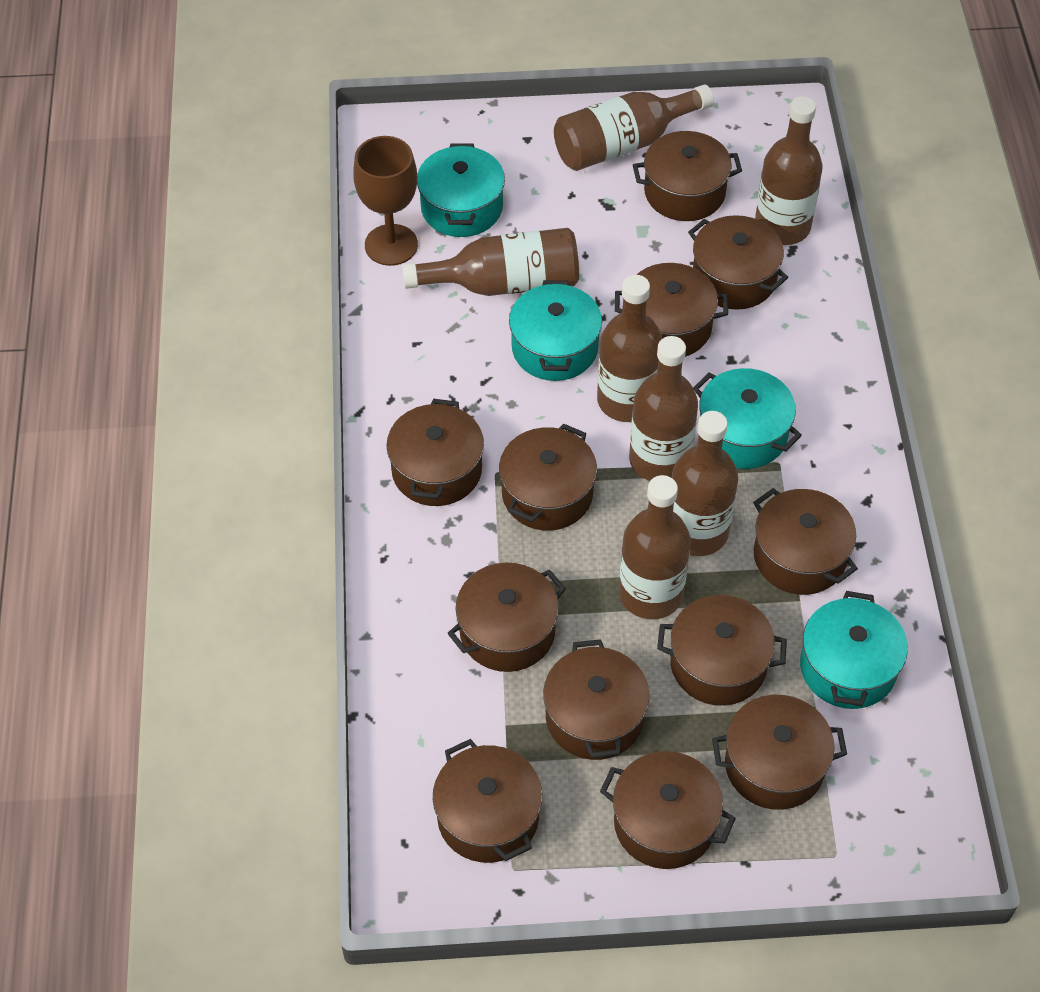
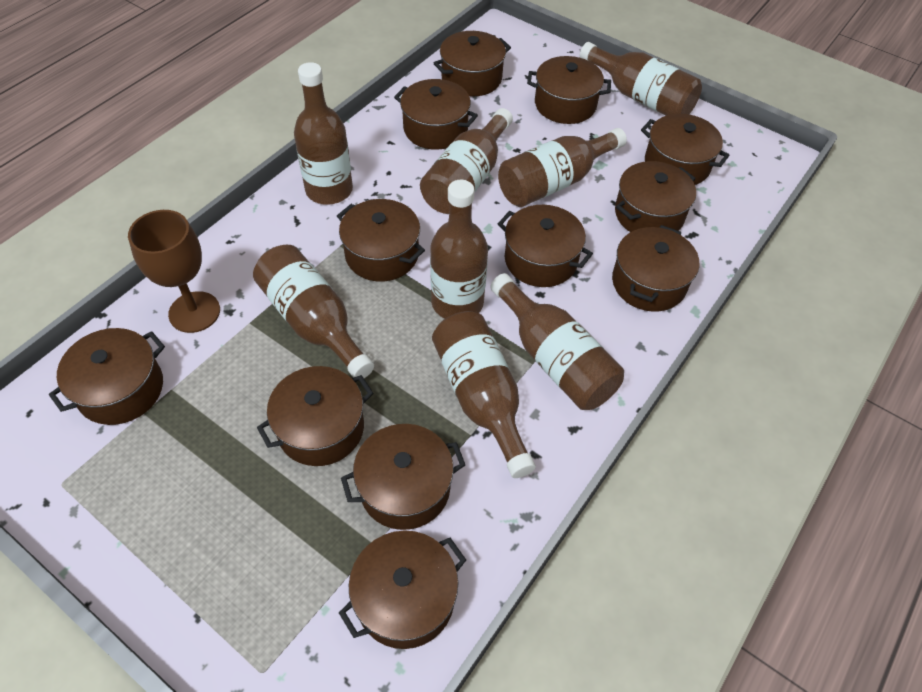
brown bottle: [402,228,579,296] [554,85,714,171] [597,275,663,422] [619,475,691,619] [629,336,698,481] [672,411,738,556] [755,96,823,245] = 7 -> [253,245,374,378] [294,62,353,205] [420,108,513,214] [430,180,488,319] [432,311,536,478] [490,273,624,410] [498,128,627,207] [580,42,702,116] = 8
turquoise pot: [417,144,505,237] [509,280,602,381] [693,368,802,469] [800,591,908,709] = 4 -> none = 0

